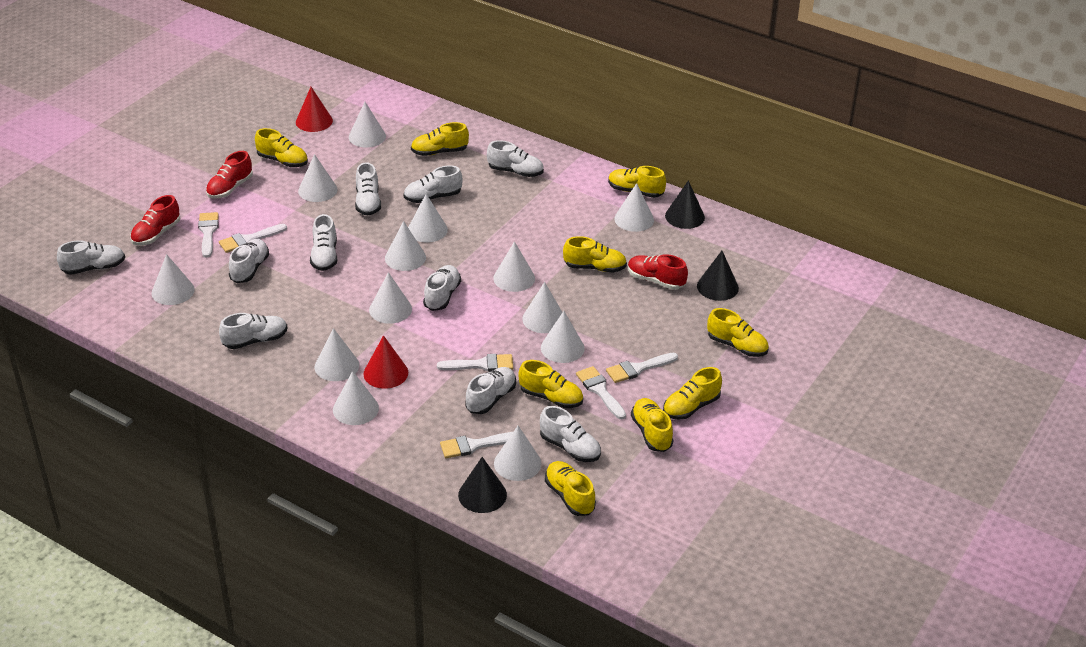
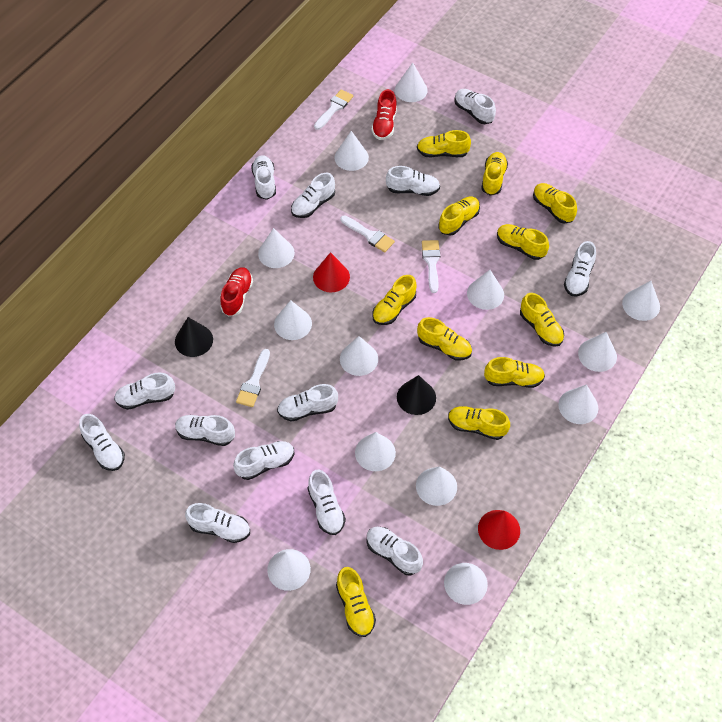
black cone: [458,457,507,513] [665,180,705,229] [697,251,739,301] = 3 -> [175,317,213,357] [397,375,436,415] = 2
red shoe: [130,195,180,245] [206,151,253,199] [628,254,688,290] = 3 -> [220,267,253,316] [372,89,397,140] = 2
white brush: [198,212,219,258] [219,224,287,253] [437,354,513,372] [440,432,513,458] [576,366,626,419] [606,352,678,383] = 6 -> [236,349,270,407] [314,89,353,130] [340,215,395,252] [422,240,440,293] = 4
white shoe: [57,240,125,275] [219,313,287,349] [229,239,269,283] [310,214,337,271] [355,162,381,215] [404,165,463,203] [423,265,461,311] [465,367,516,414] [487,140,544,177] [540,406,601,462] = 10 -> [79,414,125,471] [114,373,175,410] [175,415,235,446] [185,503,250,543] [233,441,294,480] [251,155,276,200] [277,384,338,421] [291,173,335,218] [308,469,346,535] [367,527,423,575] [386,166,440,196] [454,89,496,124] [564,241,596,296] = 13
yellow shoe: [255,128,308,167] [411,122,469,156] [518,360,583,408] [545,461,596,516] [563,236,627,273] [608,166,666,198] [631,398,673,452] [663,367,722,420] [707,308,769,357] = 9 -> [336,567,376,637] [372,275,417,325] [417,130,471,157] [417,317,472,360] [438,197,480,236] [448,406,510,440] [481,152,508,195] [484,357,545,388] [497,224,549,260] [520,293,564,347] [533,183,577,223] = 11

